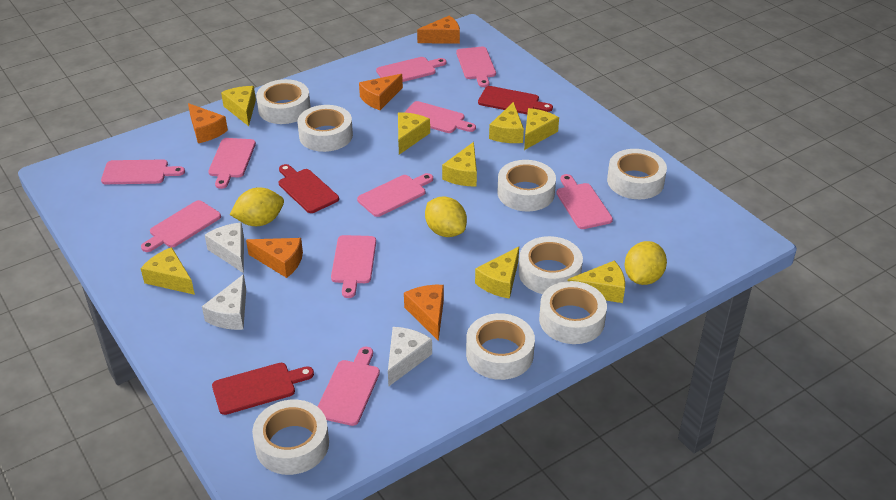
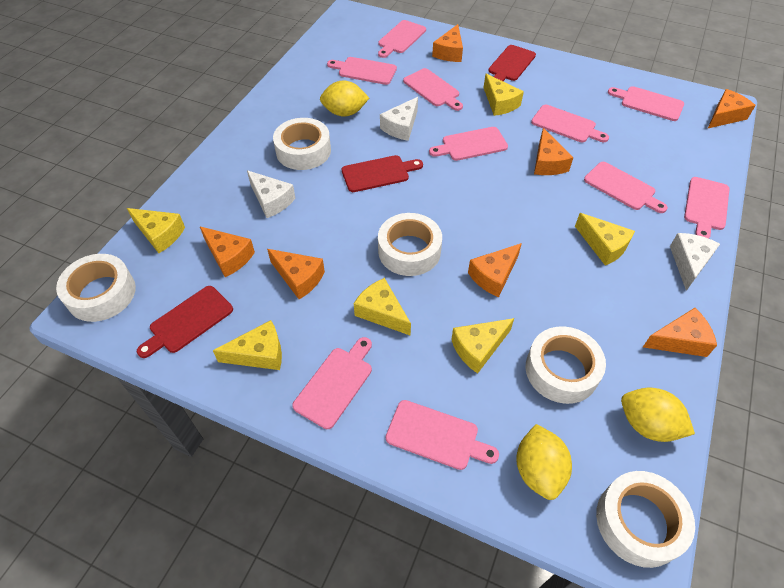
orange cheese: [188,103,228,143] [246,238,303,278] [359,74,403,110] [404,285,444,341] [417,16,460,44] = 5 -> [200,227,255,277] [267,249,325,299] [432,24,463,62] [468,243,522,297] [534,128,574,175] [643,308,717,357] [708,89,756,128] = 7
white tape: [252,400,329,475] [256,79,311,124] [298,105,353,152] [466,313,535,380] [497,160,556,211] [519,236,583,294] [539,281,607,344] [607,149,667,199] = 8 -> [56,254,136,322] [273,118,331,170] [378,213,442,276] [526,326,606,404] [596,471,695,568] = 5
yellow cheese: [141,247,195,295] [221,86,256,126] [398,112,430,155] [442,142,477,186] [475,246,519,299] [489,102,524,143] [524,108,559,150] [568,261,625,303] = 8 -> [127,208,185,253] [213,320,282,370] [354,278,411,336] [451,318,514,374] [484,74,524,116] [575,213,635,265] = 6

